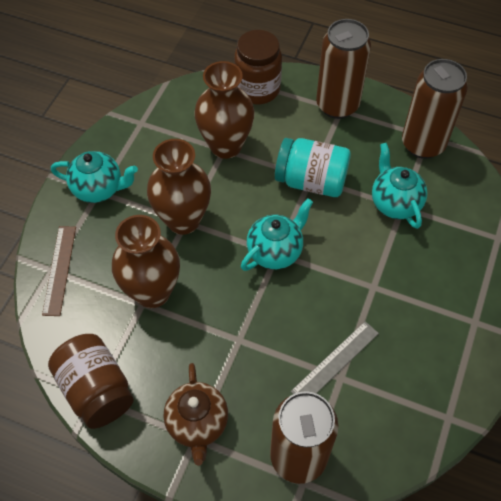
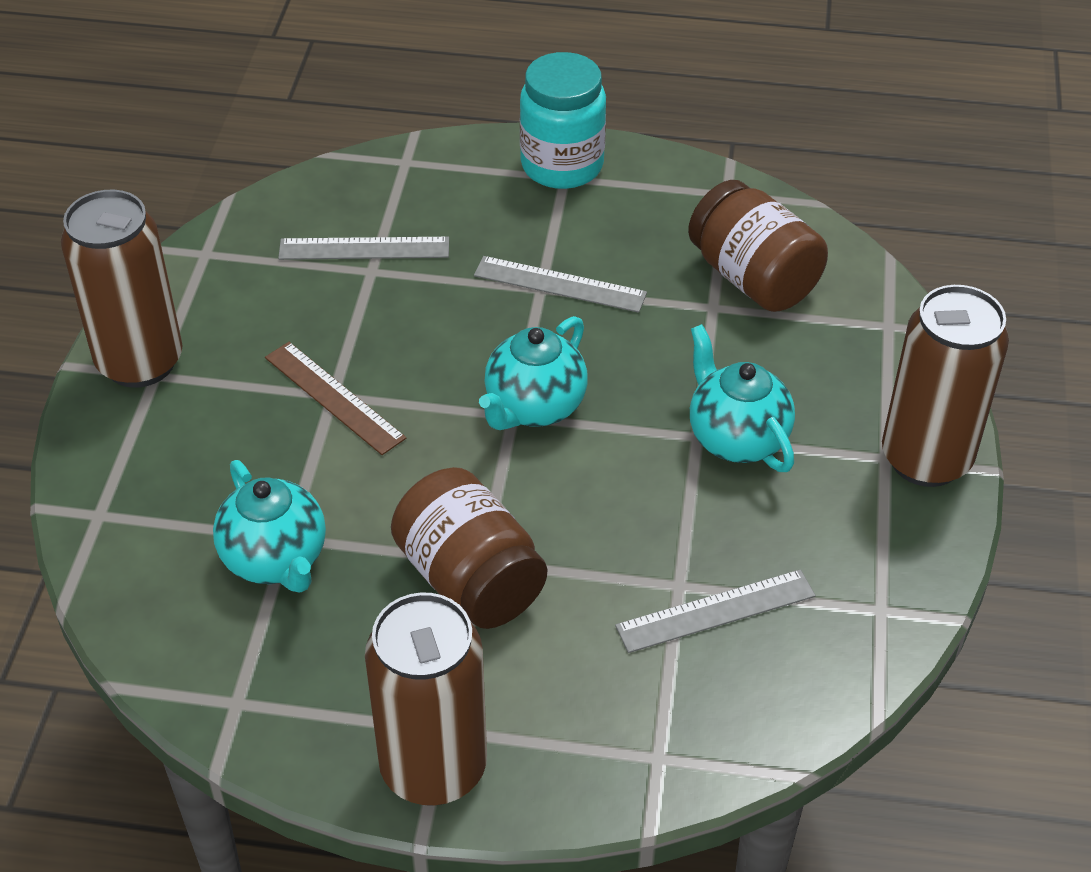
brown teapot: [164,363,228,466] = 1 -> none = 0
brown vase: [112,215,180,308] [147,139,211,235] [194,61,255,159] = 3 -> none = 0
grey ruler: [291,321,379,394] = 1 -> [278,237,449,260] [474,256,647,313] [615,569,816,653] = 3

